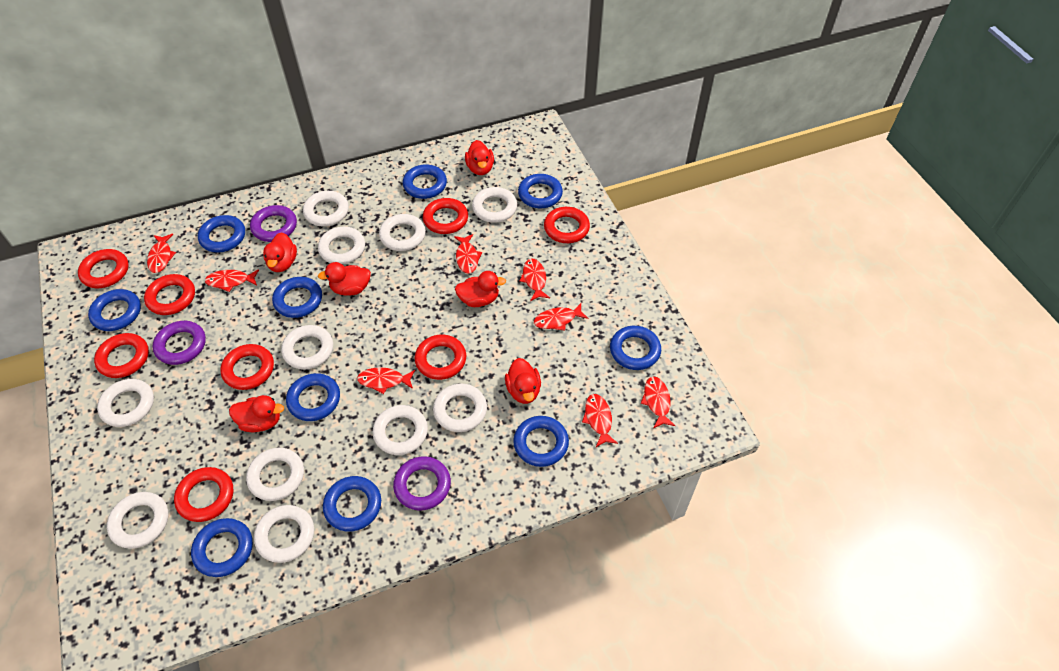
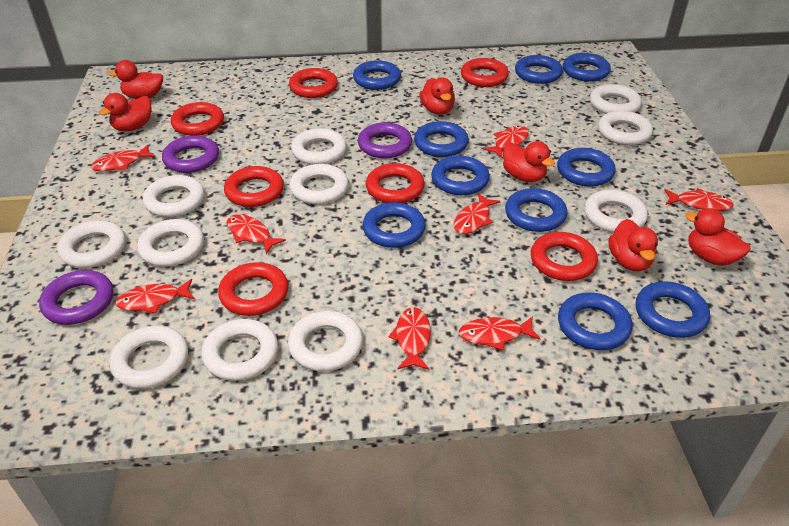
red ring: [78,249,129,288] [94,333,149,378] [144,274,195,315] [174,467,233,522] [220,344,274,390] [415,335,466,380] [423,198,468,234] [544,207,590,243] = 8 -> [171,102,224,136] [218,262,288,316] [224,166,284,207] [289,68,338,98] [366,163,425,203] [461,58,509,87] [531,232,598,281] = 7

